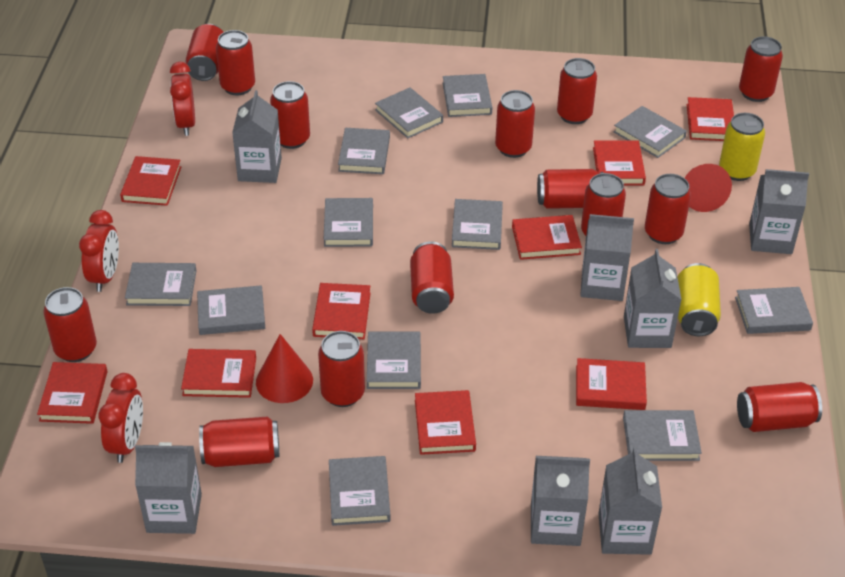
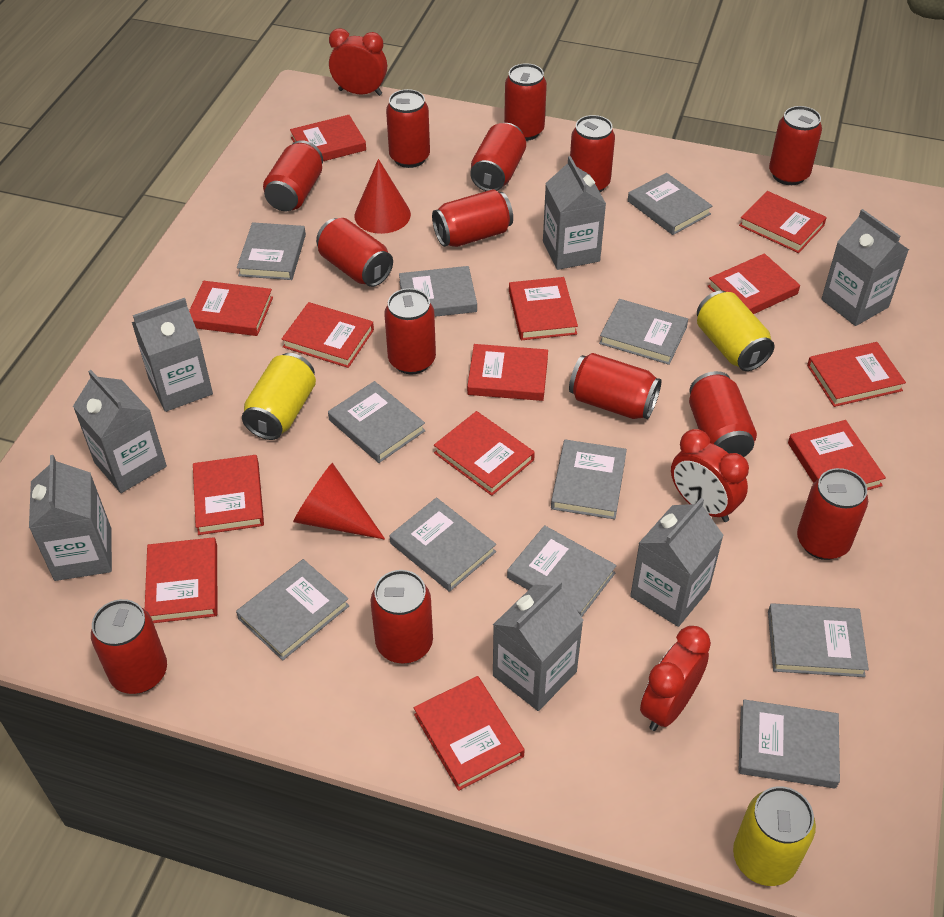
grey book: [125,263,197,306] [197,285,265,335] [323,198,373,247] [329,456,391,526] [338,128,390,174] [367,332,421,389] [375,87,443,138] [443,74,492,117] [452,199,503,250] [614,106,687,158] [623,410,702,461] [735,287,813,334] = 12 -> [236,559,349,661] [237,222,306,280] [328,381,426,463] [390,498,496,592] [399,266,477,317] [507,525,617,617] [551,440,627,519] [599,299,688,365] [628,173,712,235] [738,700,840,788] [768,603,869,677] = 11
red book: [37,362,108,424] [120,156,181,206] [181,349,256,398] [312,283,371,339] [415,390,476,455] [512,215,582,260] [576,358,647,410] [593,140,646,185] [686,97,734,141] = 9 -> [145,537,217,623] [189,281,273,336] [193,455,264,535] [281,302,374,368] [290,115,366,161] [414,676,525,791] [434,411,535,496] [467,344,548,401] [509,277,578,340] [708,253,800,314] [739,191,827,253] [788,420,886,490] [807,342,906,407] = 13
yellow can: [677,263,721,336] [719,113,765,181] = 2 -> [242,353,316,440] [697,291,774,371] [733,786,816,886] = 3

